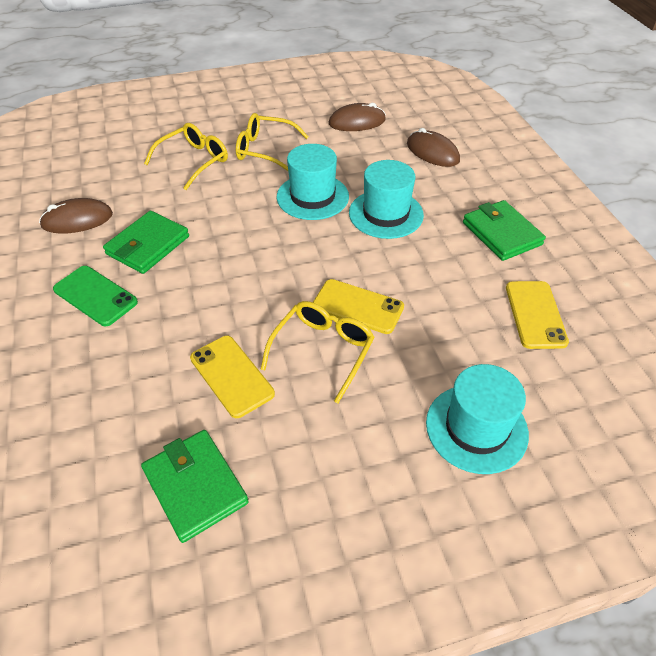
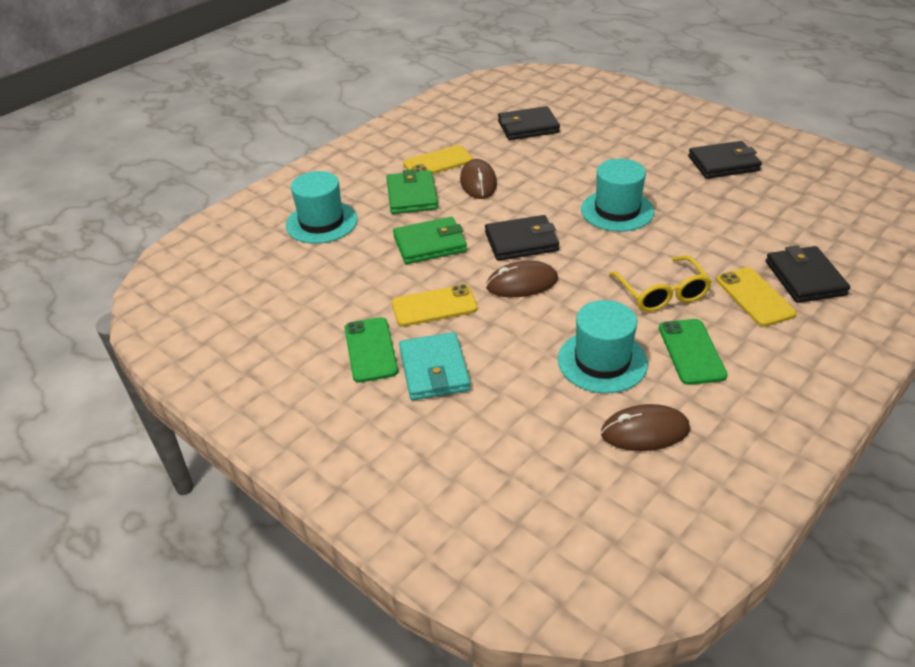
black wallet: none = 0 -> [485,215,559,261] [498,106,560,140] [688,141,762,179] [766,245,850,303] = 4
green phone: [53,266,138,326] = 1 -> [345,317,398,383] [659,319,728,385] = 2
green wallet: [103,211,189,274] [141,430,249,543] [463,200,546,261] = 3 -> [387,169,438,214] [393,217,467,264] = 2
turquoise wallet: none = 0 -> [399,332,471,400] = 1
yellow glasses: [144,123,228,190] [236,113,309,171] [261,301,375,403] = 3 -> [609,255,712,312] = 1

